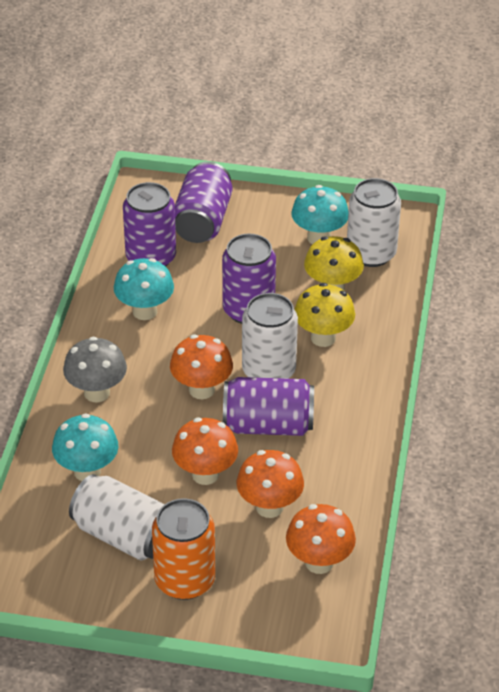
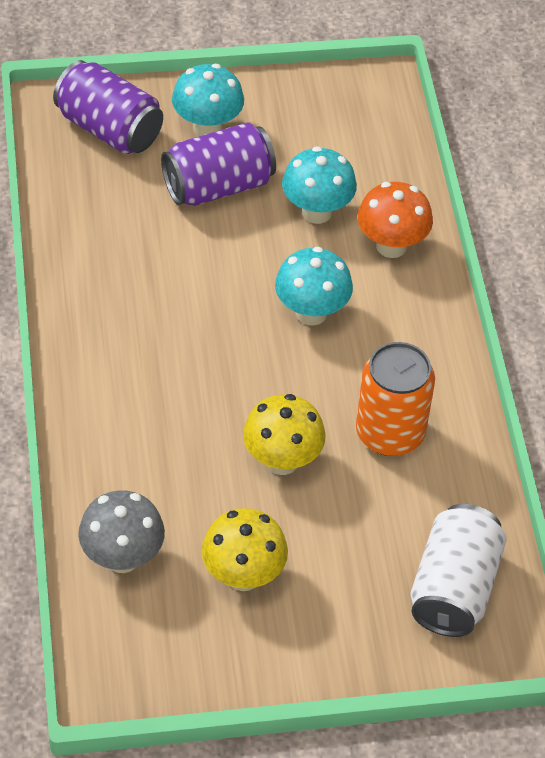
orange mushroom: [170,334,233,399] [172,418,238,485] [237,450,304,518] [286,504,356,574] = 4 -> [358,182,433,258] = 1
purple can: [123,182,176,266] [175,162,232,243] [222,234,276,324] [223,377,314,436] = 4 -> [53,60,163,154] [161,122,276,206] = 2
white can: [69,474,165,560] [242,293,298,379] [347,178,401,267] = 3 -> [410,504,507,637] = 1

